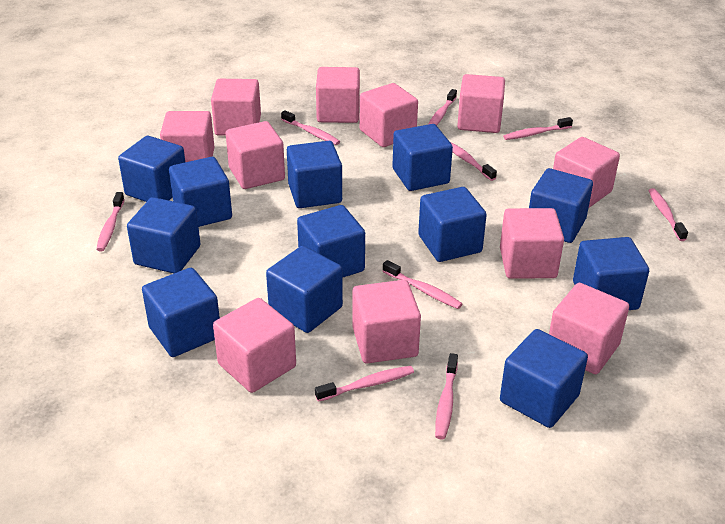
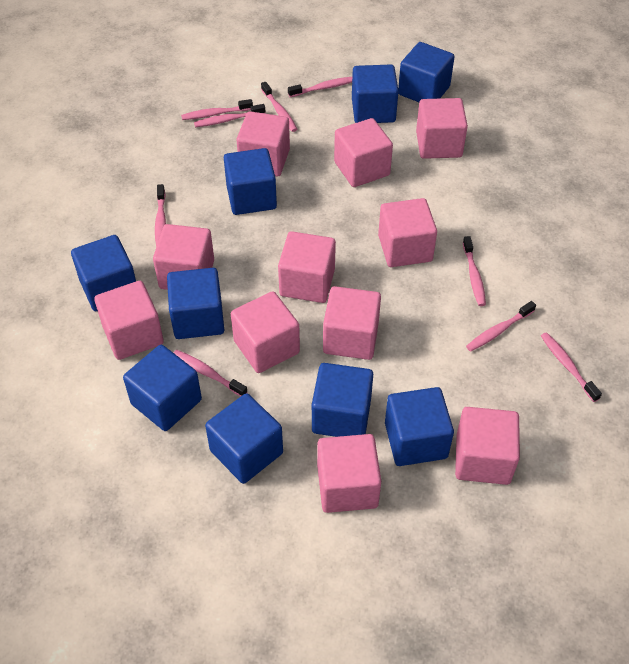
blue cube: [118,136,185,202] [127,197,201,273] [142,268,220,357] [169,157,232,227] [266,246,343,333] [287,141,342,208] [297,205,365,278] [392,124,453,191] [418,187,487,262] [500,329,588,428] [529,168,593,243] [573,237,649,310] = 12 -> [71,235,136,311] [123,345,202,431] [167,268,224,339] [205,393,283,484] [224,148,277,215] [312,363,373,437] [352,65,399,123] [385,387,454,466] [398,42,455,102] = 9

